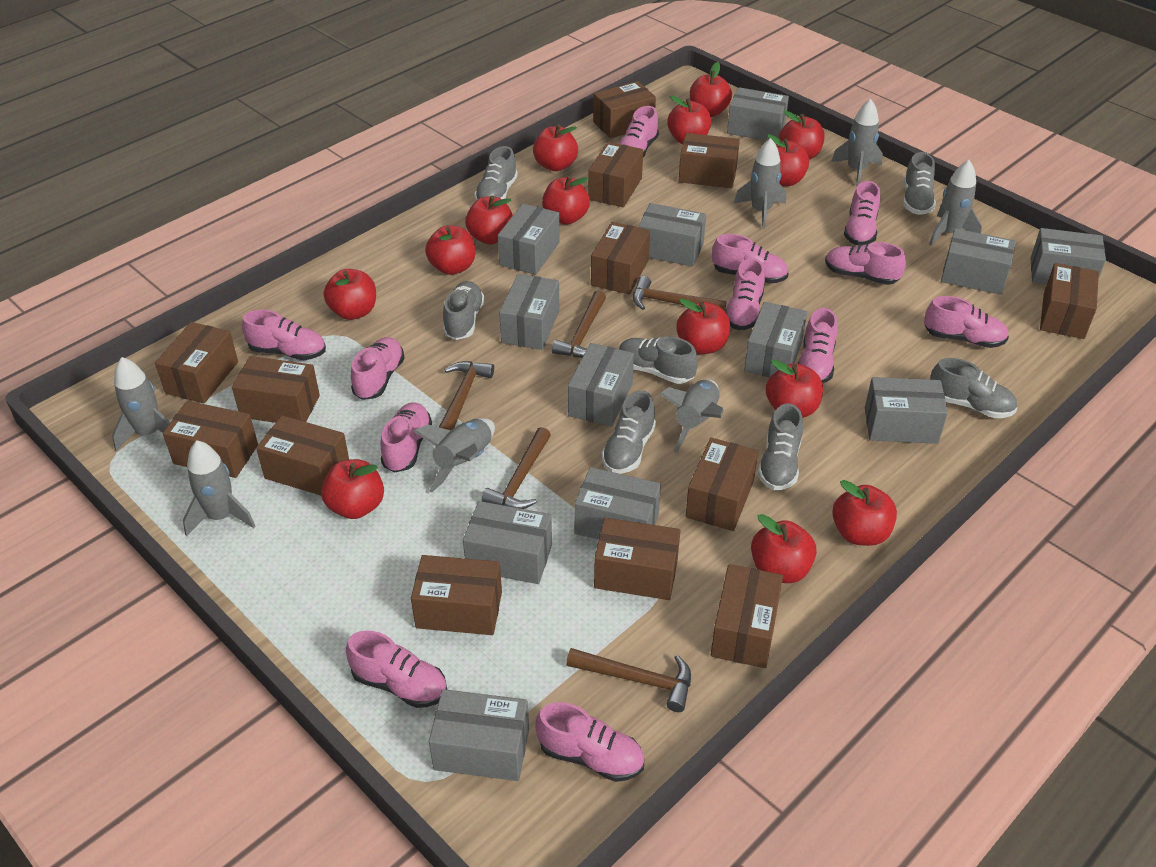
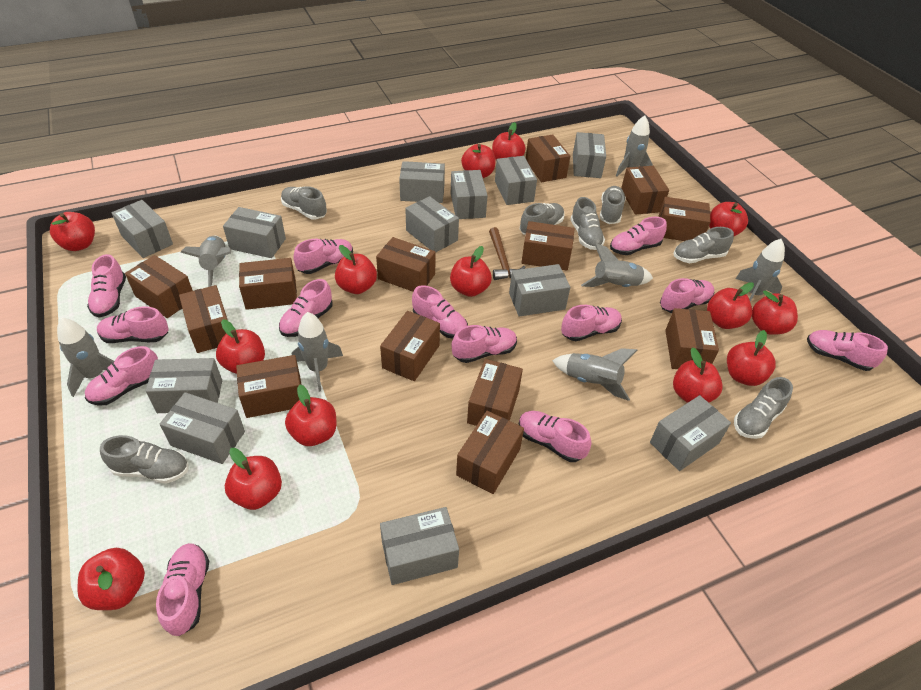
brown hammer: [439,361,494,430] [482,427,551,509] [552,291,606,358] [566,648,691,712] [633,276,726,311] = 5 -> [489,227,526,280] = 1
pink shoe: [242,310,326,360] [346,630,447,708] [351,337,405,400] [381,402,432,473] [535,702,644,782] [619,106,659,157] [712,234,788,284] [725,258,765,330] [798,308,838,383] [825,242,906,285] [844,181,880,245] [924,296,1009,348] = 12 -> [85,346,158,406] [87,254,126,318] [97,306,168,343] [156,543,209,636] [279,279,333,337] [293,239,353,274] [412,285,468,339] [452,325,517,363] [519,411,591,462] [561,305,622,341] [610,217,667,255] [660,278,714,313] [807,330,888,371] = 13

